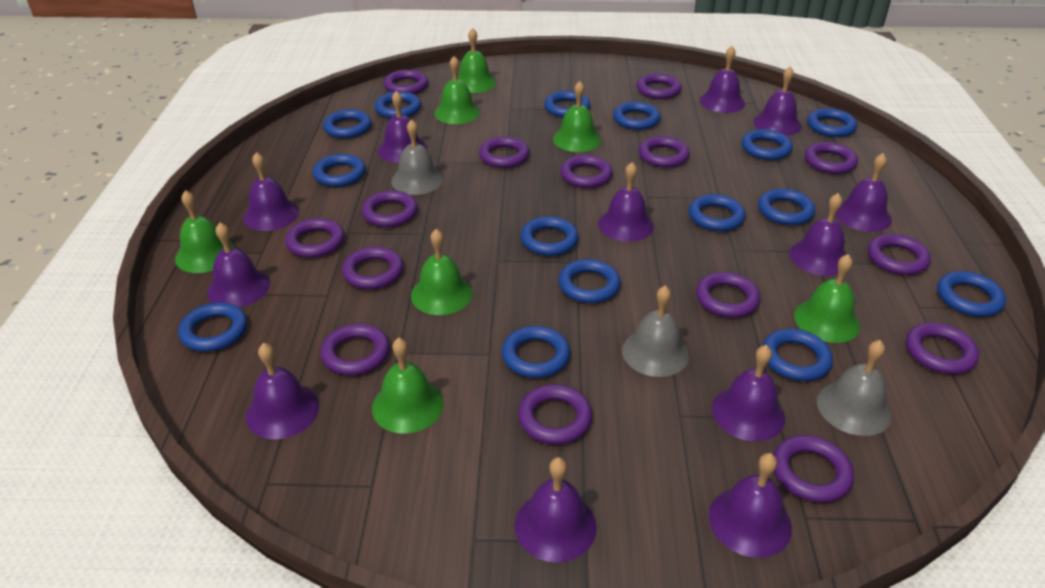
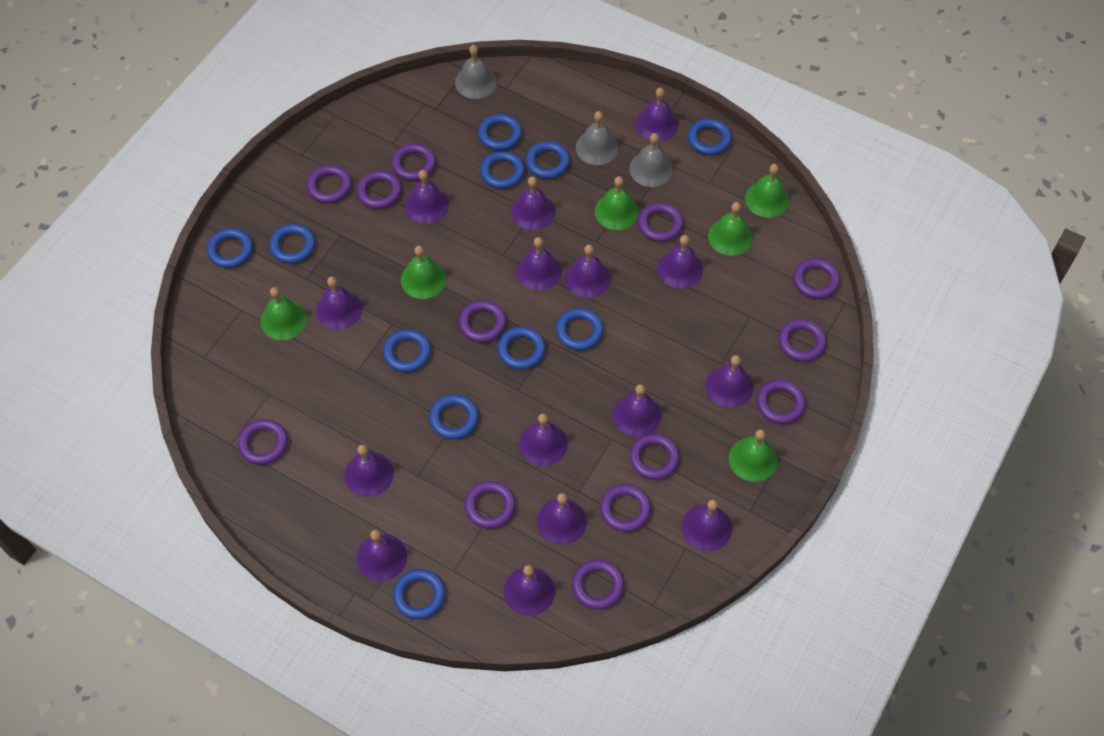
blue ring: [178,303,247,352] [313,154,366,187] [323,109,372,138] [375,91,421,119] [502,326,570,378] [520,216,579,256] [544,91,590,118] [558,259,621,303] [613,101,661,130] [689,194,746,231] [741,129,793,160] [758,189,815,225] [762,329,833,381] [807,108,857,137] [937,271,1006,317] = 15 -> [207,228,253,268] [269,224,315,264] [383,329,431,372] [393,569,445,620] [430,395,479,439] [478,114,522,151] [480,151,525,189] [498,327,545,370] [526,141,570,179] [556,308,603,350] [688,118,732,155] = 11
green bell: [175,190,235,273] [372,338,444,434] [411,229,473,315] [434,56,480,124] [457,28,496,93] [553,81,601,152] [794,254,860,343] = 7 -> [261,287,307,340] [401,246,446,299] [595,176,639,230] [708,202,753,256] [729,429,778,482] [745,164,789,218] = 6
purple bell: [207,223,270,307] [243,152,299,231] [246,343,319,439] [378,91,427,163] [515,457,597,562] [598,162,654,242] [700,46,745,113] [709,453,792,558] [712,345,785,441] [754,67,801,136] [789,193,847,276] [835,153,892,232] = 12 -> [316,276,362,330] [345,445,394,497] [356,530,407,581] [405,170,449,224] [504,565,555,616] [511,177,555,230] [516,237,561,291] [519,413,568,466] [537,493,587,545] [565,244,611,298] [613,384,661,437] [635,87,678,141] [658,235,703,289] [682,500,732,551] [706,355,753,408] = 15
purple ring: [285,218,344,258] [320,324,390,375] [342,247,404,289] [362,190,418,227] [384,70,428,94] [479,136,530,168] [518,384,592,444] [560,155,613,188] [637,73,682,99] [639,136,690,168] [696,272,760,318] [773,435,854,502] [805,142,858,174] [868,234,931,275] [906,322,979,374] = 15 -> [238,419,288,465] [307,165,352,203] [357,171,402,209] [391,143,436,181] [459,300,506,342] [465,481,516,529] [572,559,624,610] [600,484,651,532] [630,434,679,480] [638,203,683,242] [757,380,806,424] [778,319,826,362] [793,258,840,299] = 13

